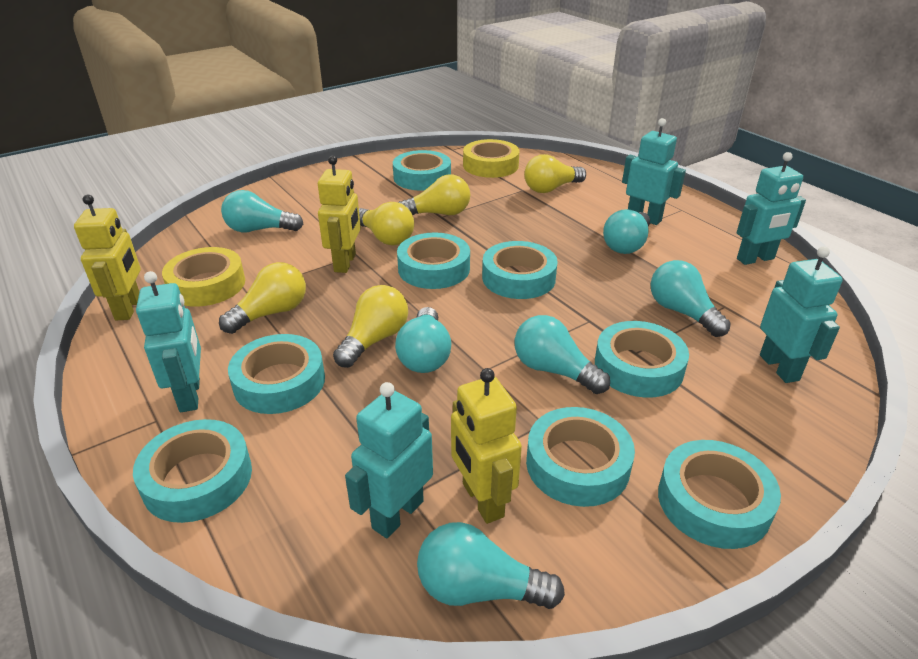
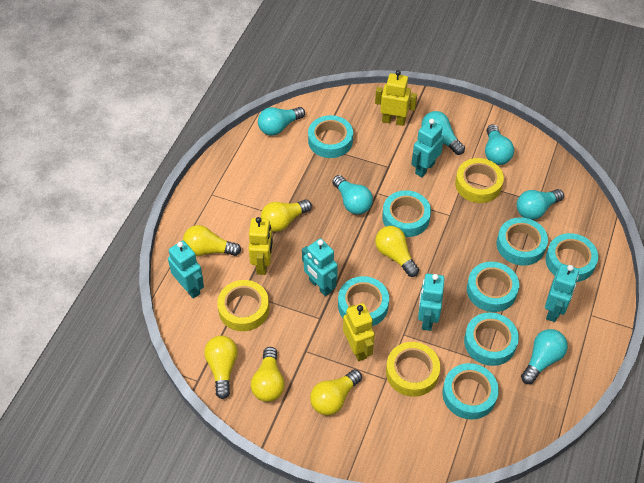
yellow light bulb: [219,262,306,334] [333,285,408,368] [359,202,414,245] [398,174,470,215] [524,154,586,193] = 5 -> [183,225,241,256] [204,336,238,399] [251,347,285,402] [261,199,312,232] [310,369,362,415] [375,226,419,277] = 6
yellow tape: [162,247,245,307] [463,139,519,178] = 2 -> [217,280,269,331] [386,342,440,397] [455,158,504,203] = 3

